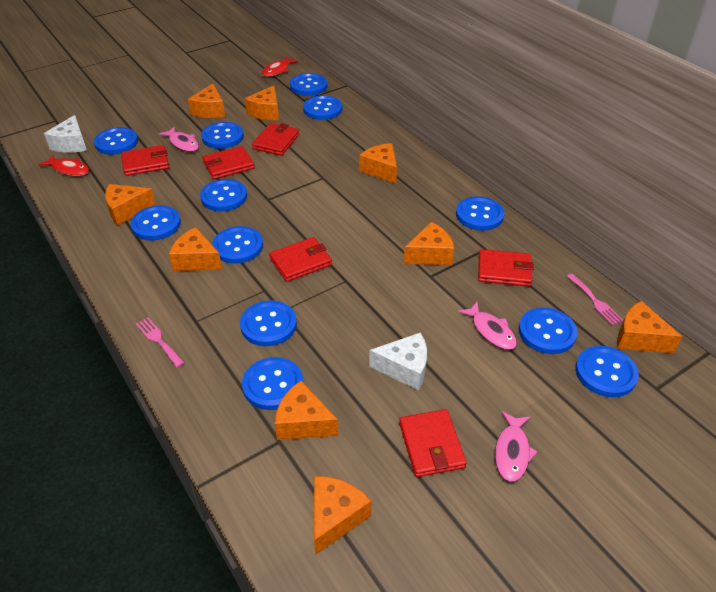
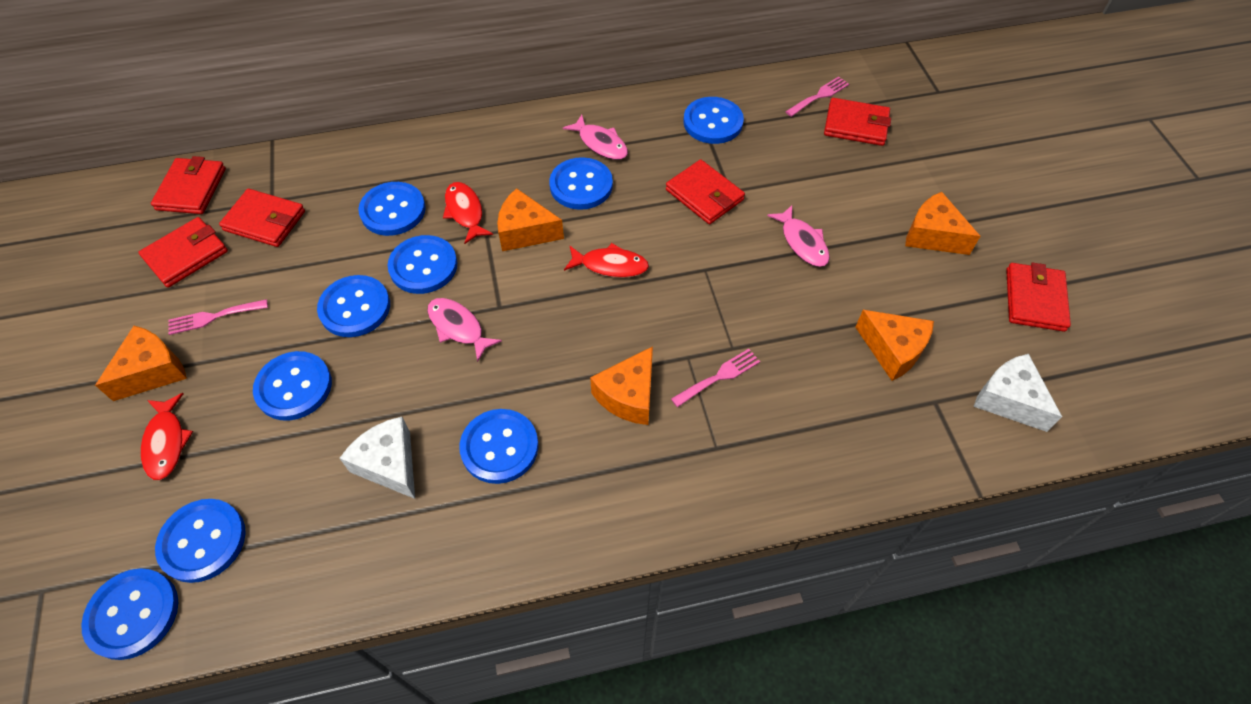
blue button: [94,127,138,155] [130,205,181,241] [200,179,247,211] [201,122,244,149] [212,226,263,264] [240,300,297,346] [242,357,303,410] [290,73,328,96] [303,95,342,120] [456,196,504,231] [519,307,578,354] [575,346,639,397] = 12 -> [81,568,178,660] [155,499,246,583] [253,351,332,421] [317,275,390,337] [358,182,426,236] [388,235,458,294] [459,409,539,484] [549,157,613,210] [684,97,744,144] = 9
orange cheese: [105,184,156,226] [169,227,222,271] [188,83,225,118] [244,86,279,120] [275,381,338,440] [314,476,372,555] [359,143,397,184] [404,222,455,265] [617,301,682,353] = 9 -> [95,326,187,401] [497,188,564,251] [590,346,653,425] [855,310,934,381] [905,192,980,255] = 5
pink fork: [136,317,184,368] [567,274,623,325] = 2 -> [168,299,268,335] [671,349,760,407] [785,77,849,117] = 3
red fish: [39,154,89,176] [262,56,298,77] = 2 -> [141,393,193,480] [443,182,493,244] [564,243,649,278] = 3

